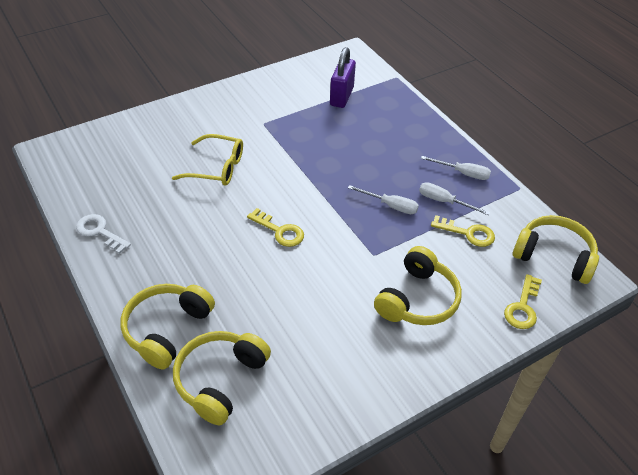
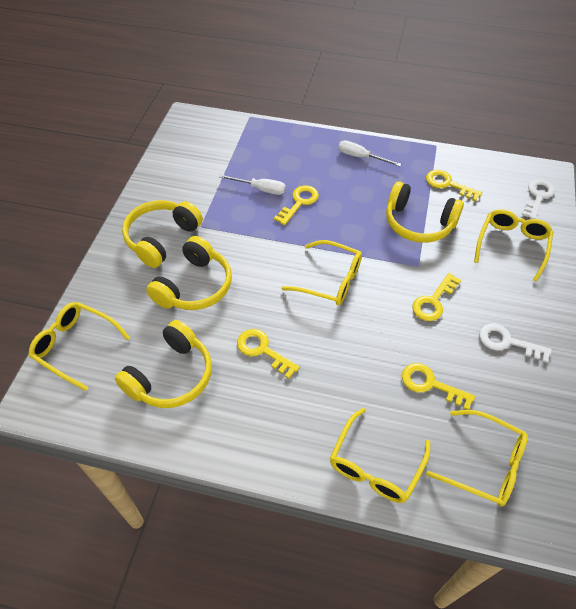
purple padlock: [330,47,356,108] = 1 -> none = 0
white key: [76,214,131,254] = 1 -> [479,323,552,363] [522,179,555,219] = 2
white screwdriver: [348,185,419,214] [419,182,490,215] [421,156,491,180] = 3 -> [219,174,286,195] [338,140,401,167] = 2
yellow glasses: [172,134,243,186] = 1 -> [28,302,130,391] [281,240,362,305] [330,408,430,503] [426,410,528,507] [474,209,553,282] = 5
yellow key: [247,208,304,247] [431,215,495,247] [504,274,542,329] = 3 -> [237,329,300,379] [274,186,319,225] [402,363,475,410] [412,273,461,321] [426,170,482,202] = 5

